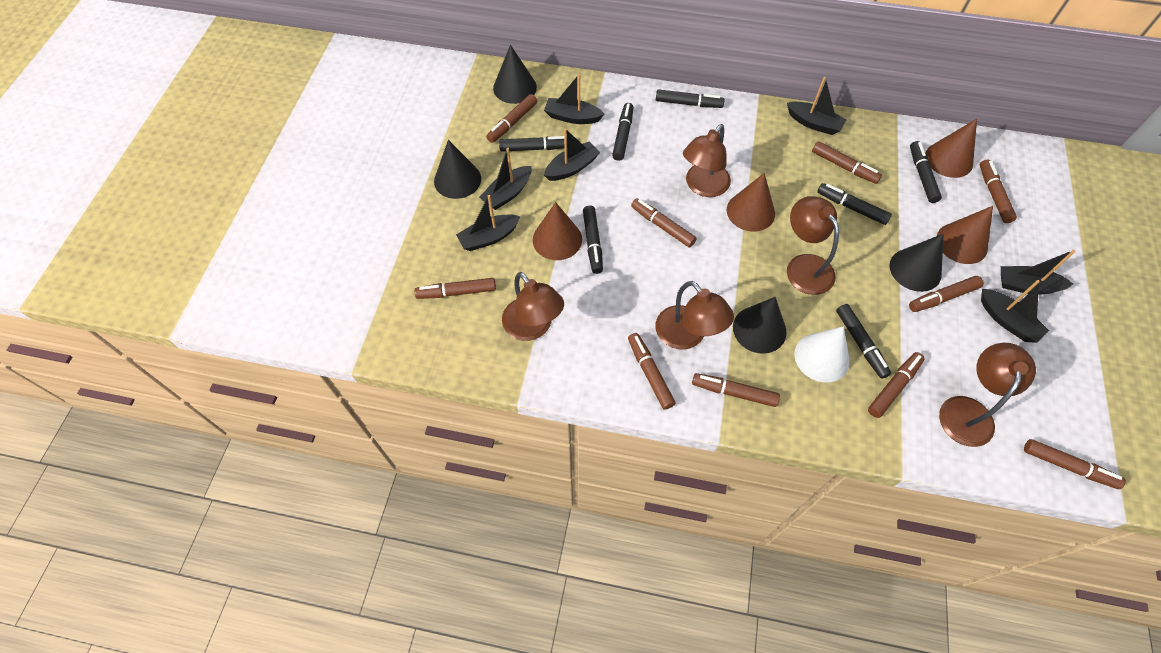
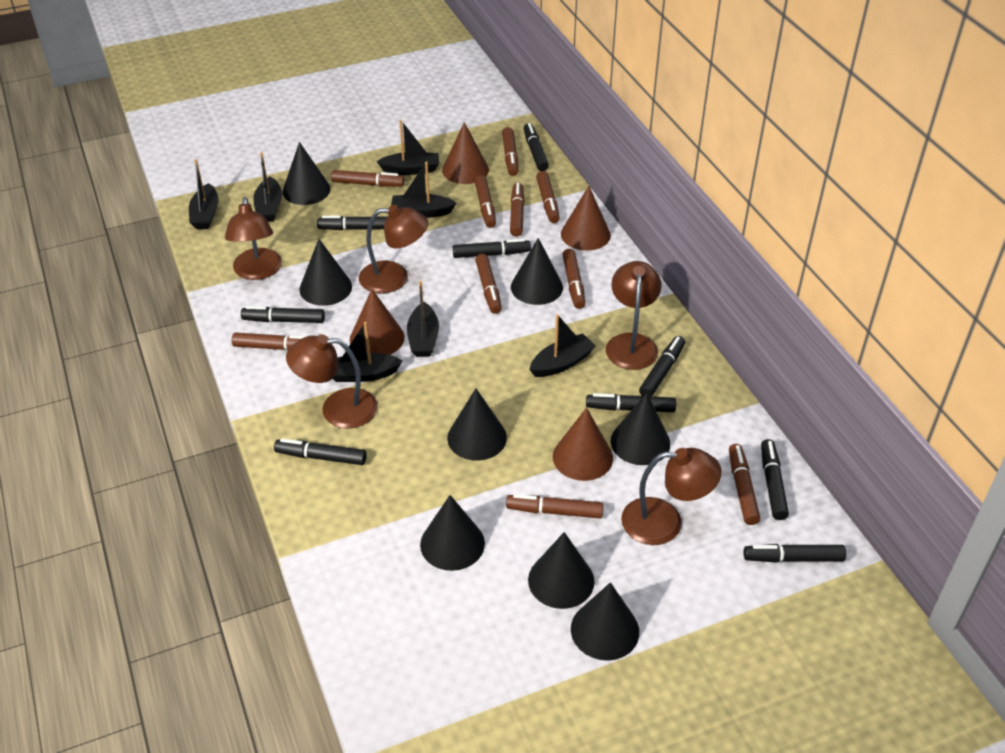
black cone: [434,140,481,199] [493,45,537,104] [733,297,787,354] [889,234,944,292] = 4 -> [282,142,330,205] [299,239,352,306] [420,495,485,571] [447,388,507,461] [511,238,563,305] [528,532,594,609] [571,582,639,661] [611,393,670,465] = 8
black marker: [499,136,564,152] [583,205,603,274] [612,103,633,161] [656,89,724,108] [817,183,892,225] [836,304,891,379] [910,141,942,203] = 7 -> [241,306,325,323] [274,439,367,465] [317,216,387,230] [453,239,531,258] [524,123,549,171] [586,393,676,412] [639,336,685,396] [743,544,846,563] [761,439,789,520] = 9
white cone: [794,326,850,383] = 1 -> none = 0

